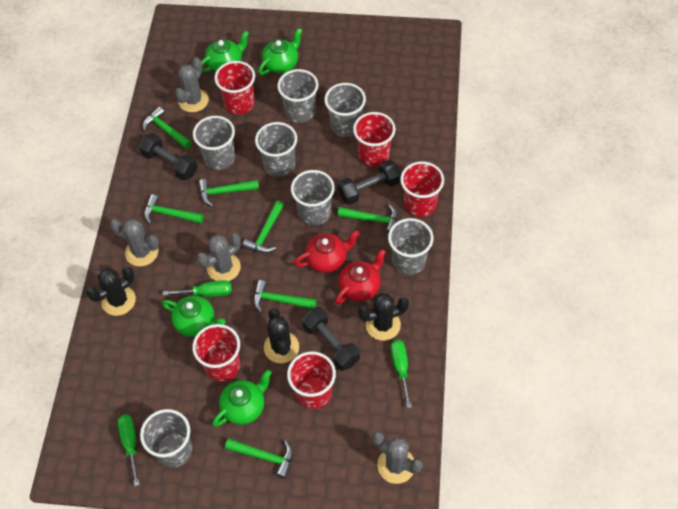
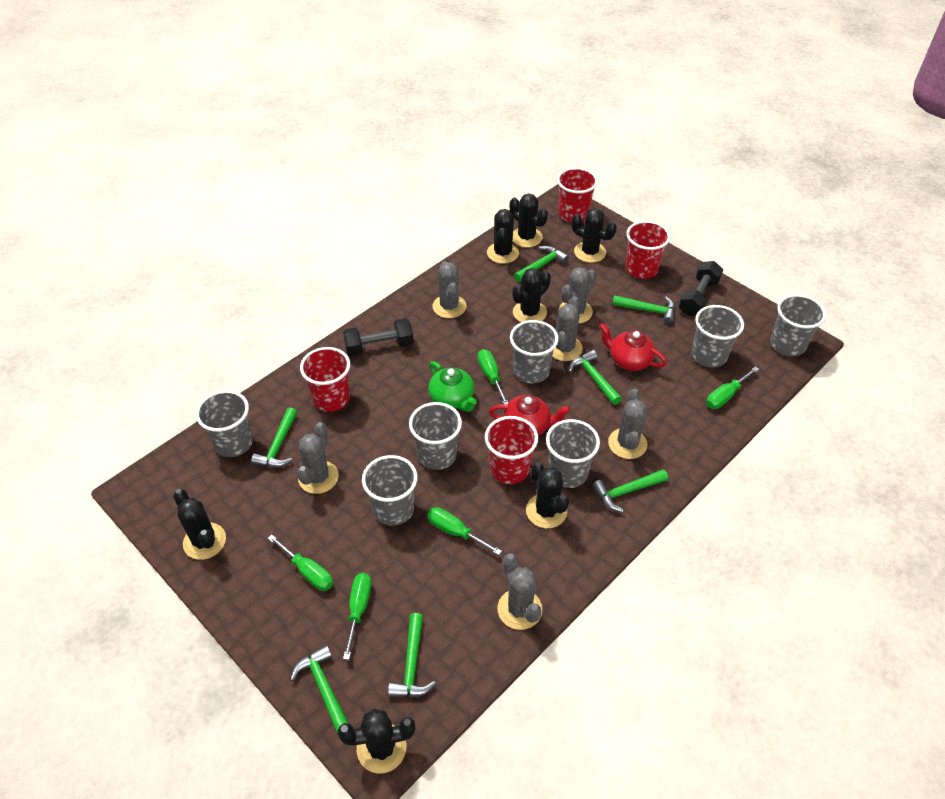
black cactus: [86,267,136,316] [264,308,299,363] [358,293,409,341] = 3 -> [173,489,226,560] [338,708,415,774] [487,209,519,264] [510,193,548,248] [512,268,551,322] [526,462,569,528] [572,208,617,263] = 7
black dumbbell: [139,133,198,180] [302,307,360,371] [338,160,401,205] = 3 -> [343,318,414,356] [679,261,723,316] = 2
green screwdriver: [118,414,140,486] [163,280,232,297] [391,340,412,408] = 3 -> [268,535,333,591] [343,573,372,660] [427,507,502,555] [478,349,508,404] [706,366,759,409] = 5
green teapot: [162,296,225,337] [201,31,249,72] [212,369,272,427] [258,28,302,75] = 4 -> [429,361,477,412] = 1
grey cactus: [110,219,159,267] [175,57,209,112] [197,233,241,281] [372,432,423,484] = 4 -> [297,422,339,494] [432,261,467,318] [497,553,542,630] [552,296,583,361] [559,267,596,323] [608,389,647,459] = 6
red cup: [192,324,240,382] [214,61,255,114] [287,351,336,409] [353,112,396,167] [400,161,444,217] = 5 -> [300,347,350,412] [485,416,538,484] [557,167,598,222] [626,221,670,279] = 4

